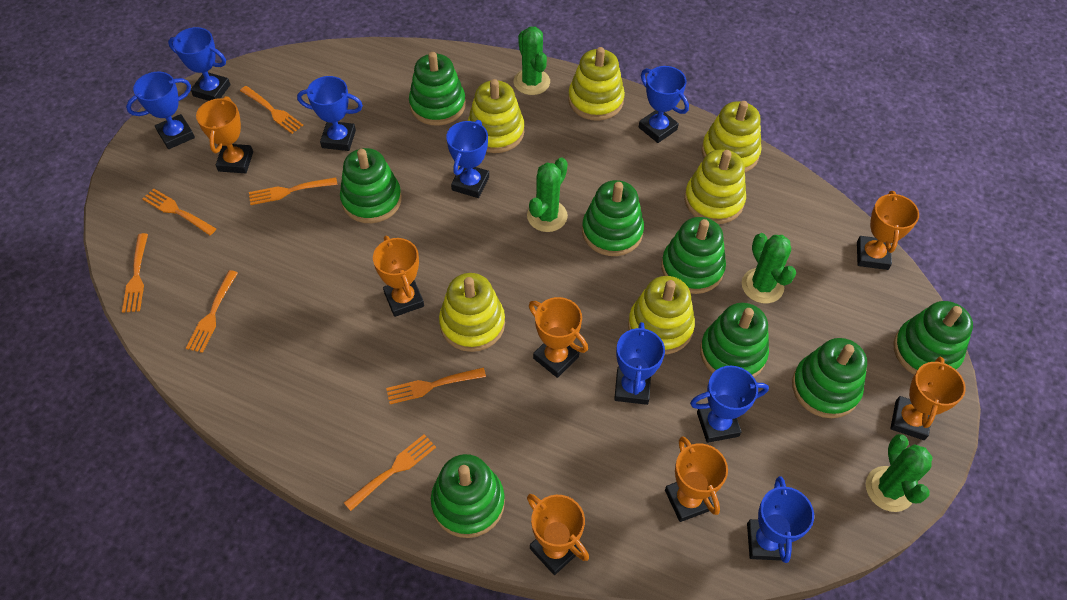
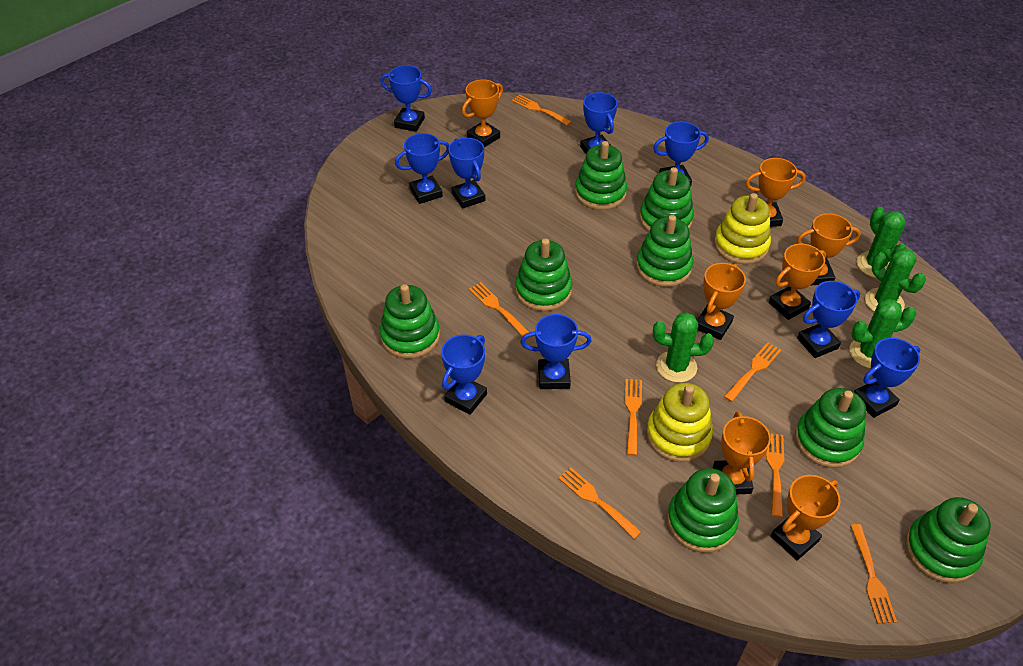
blue trophy: [126,72,195,149] [168,27,230,101] [297,76,363,151] [446,120,489,198] [614,322,665,405] [639,66,689,143] [690,366,769,443] [747,476,814,563] = 8 -> [381,65,432,132] [395,133,449,204] [441,335,487,415] [448,138,485,209] [520,314,592,389] [580,92,618,154] [653,121,709,186] [797,281,860,358] [854,338,920,418] = 9
yellow stacking toy: [439,273,505,352] [468,79,524,153] [568,47,625,121] [628,276,695,354] [684,149,746,224] [701,101,762,173] = 6 -> [646,383,713,462] [714,193,771,264] = 2

